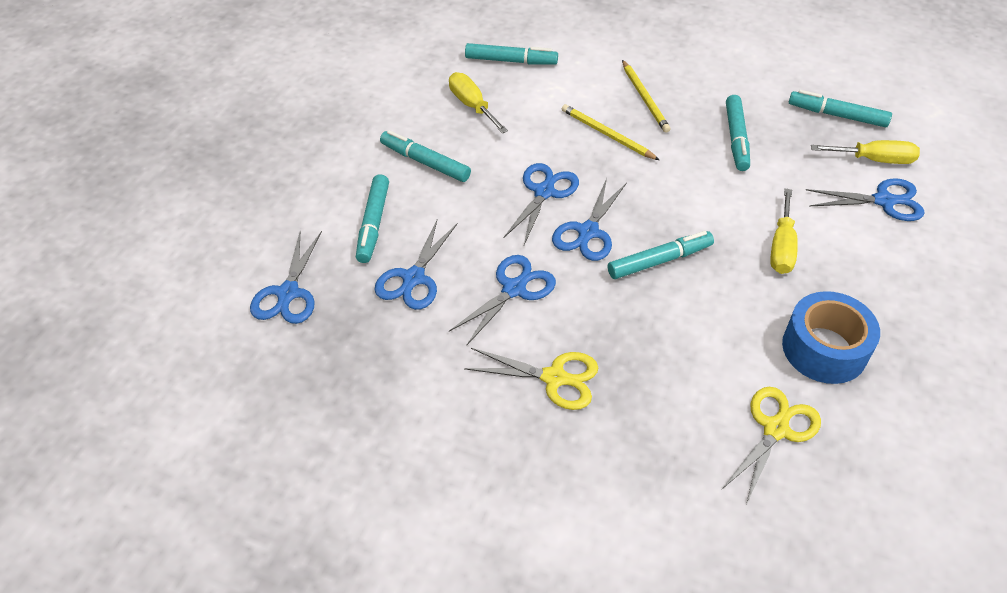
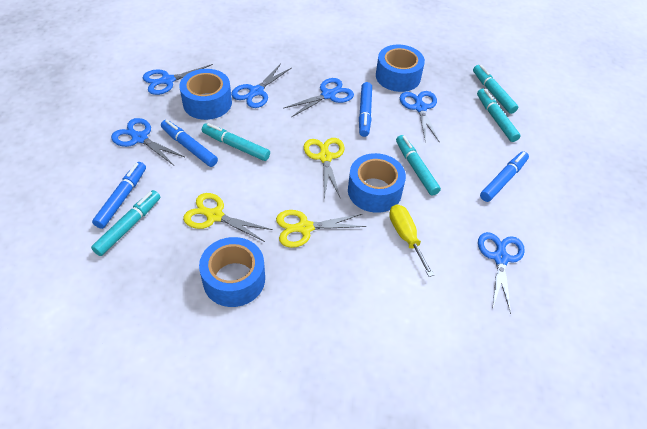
blue marker: none = 0 -> [92,162,146,229] [161,120,218,167] [359,82,372,137] [480,151,529,202] = 4
blue tape: [782,291,880,384] = 1 -> [179,69,232,120] [199,237,265,307] [348,153,406,213] [376,45,425,92] = 4
turquoise marker: [356,174,389,263] [380,130,471,182] [465,43,558,65] [608,231,714,279] [726,95,750,171] [789,90,892,127] = 6 -> [91,190,160,256] [202,123,270,161] [396,135,441,196] [473,65,518,114] [477,89,520,142] = 5
yellow pencil: [562,104,659,160] [622,60,670,133] = 2 -> none = 0
yellow scissors: [464,348,598,410] [721,387,821,504] = 2 -> [183,193,273,242] [276,210,366,248] [304,138,345,199] = 3
yellow screwdriver: [449,72,508,133] [770,189,798,274] [811,140,920,164] = 3 -> [389,204,434,277] = 1

